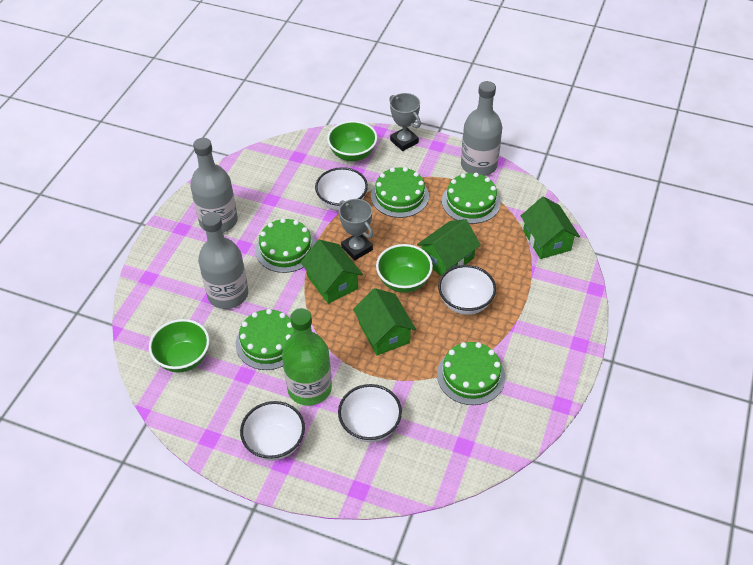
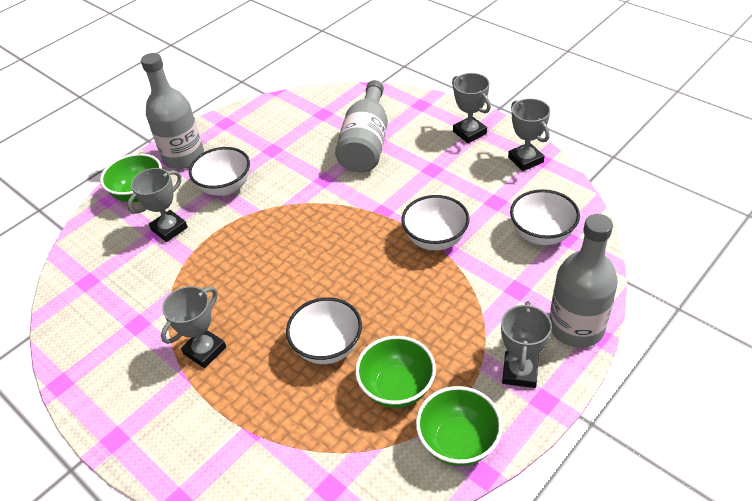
green bottle: [282,308,332,406] = 1 -> none = 0
green cake: [236,309,294,370] [256,218,316,273] [371,167,429,218] [437,342,505,405] [442,173,500,224] = 5 -> none = 0
green house: [301,240,363,304] [353,288,416,355] [417,219,481,276] [521,197,580,259] = 4 -> none = 0
grey trophy: [339,199,373,260] [390,93,421,151] = 2 -> [127,168,188,242] [161,286,226,368] [452,73,491,143] [501,301,552,388] [508,98,550,171] = 5

